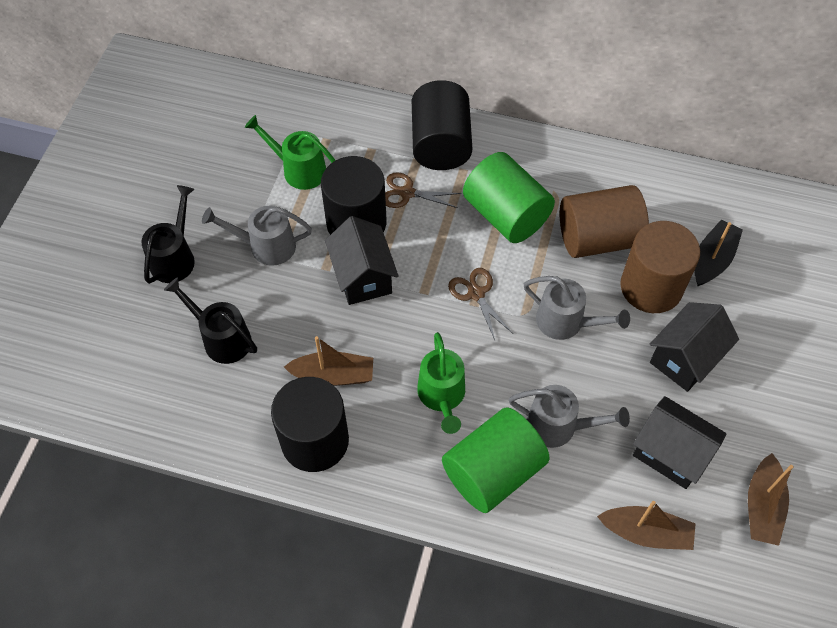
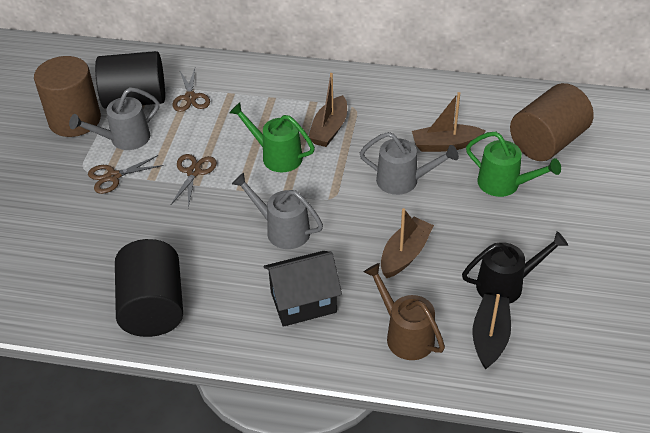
black cylinder: [271,377,349,472] [321,156,386,235] [412,80,472,170] = 3 -> [95,51,165,109] [115,239,183,337] = 2
black house: [325,216,399,305] [633,396,726,489] [650,302,739,392] = 3 -> [263,251,342,327] = 1
black watering can: [141,185,195,284] [164,277,257,364] = 2 -> [462,231,568,304] = 1
brown scissors: [385,172,462,208] [448,268,512,340] = 2 -> [88,155,164,194] [170,154,217,208] [172,68,210,112] = 3
brown watering can: none = 0 -> [364,263,445,360] = 1
green cylinder: [442,407,550,513] [463,152,555,243] = 2 -> none = 0

